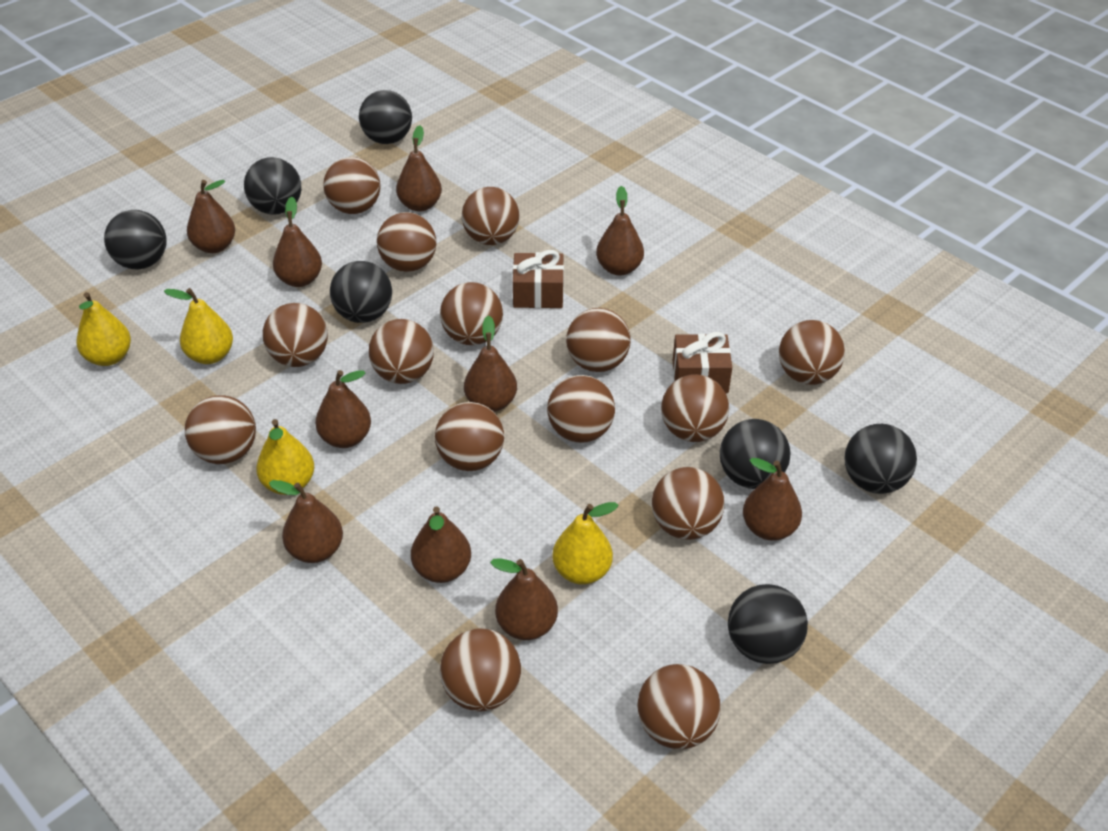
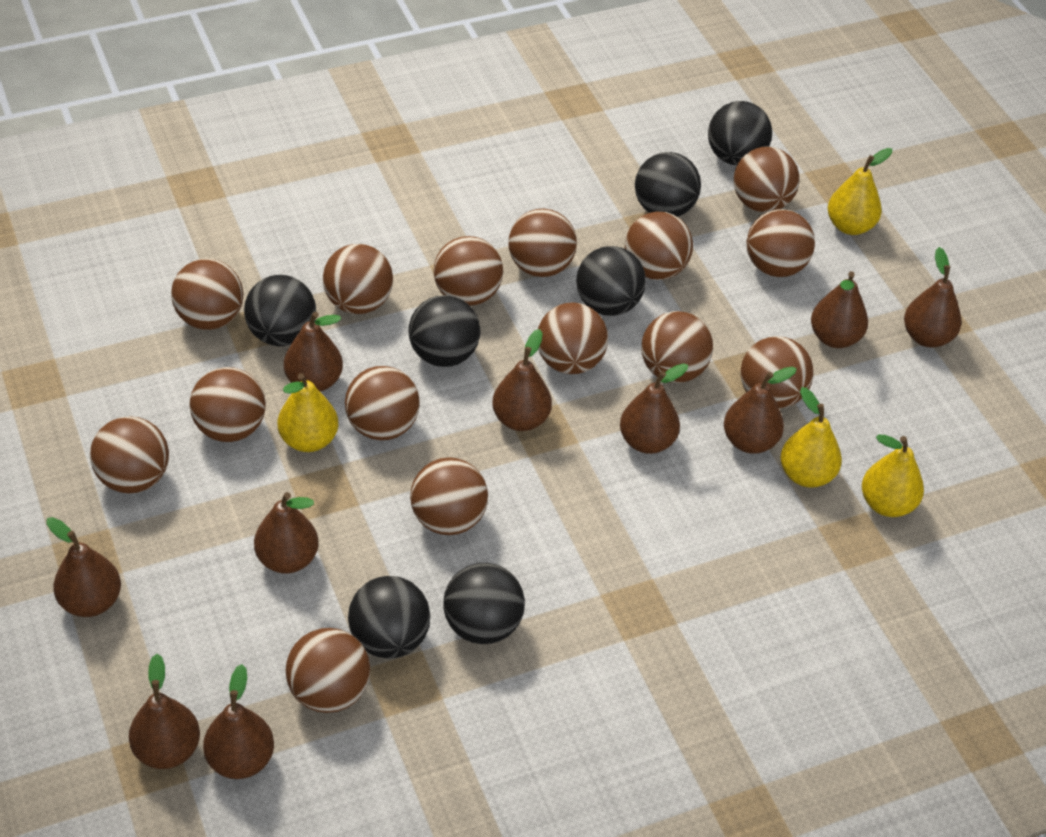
brown gift: [513,250,564,308] [672,332,732,393] = 2 -> none = 0

